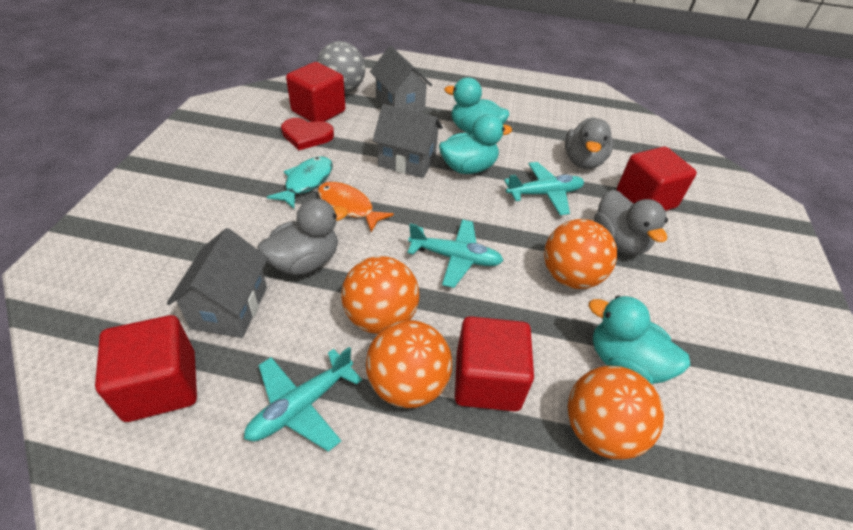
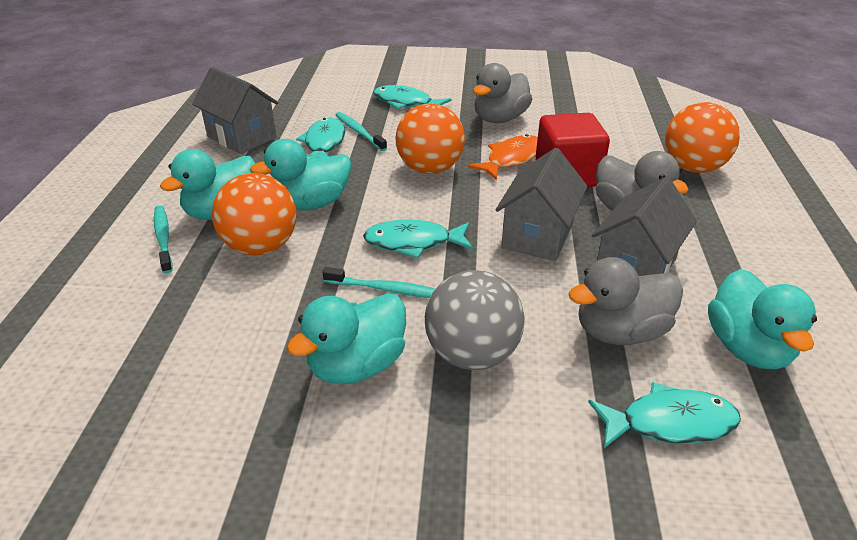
orange ball: [341,256,419,334] [366,320,452,408] [544,219,617,289] [568,366,664,460] = 4 -> [212,173,296,256] [395,103,465,174] [665,102,740,173] = 3
red cube: [95,315,197,422] [286,62,345,122] [455,316,534,411] [617,147,697,211] = 4 -> [535,113,610,187] = 1
red heart: [281,118,334,150] = 1 -> none = 0
turquoise duck: [439,114,512,174] [444,77,509,134] [589,296,690,384] = 3 -> [160,149,256,220] [250,139,351,210] [287,293,406,384] [708,269,817,369] = 4
turquoise fish: [267,156,333,209] = 1 -> [296,118,345,158] [363,219,473,258] [373,85,451,109] [588,382,741,448] = 4
turquoise plane: [244,347,362,452] [407,220,504,288] [504,162,584,215] = 3 -> none = 0
turquoise toothbrush: none = 0 -> [154,206,173,273] [322,267,435,298] [335,112,387,151] = 3

